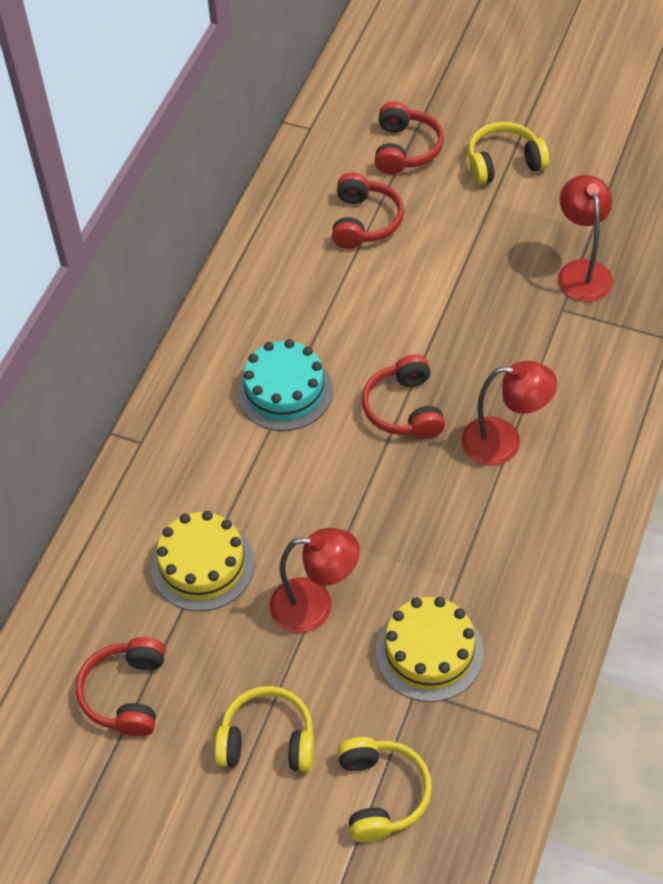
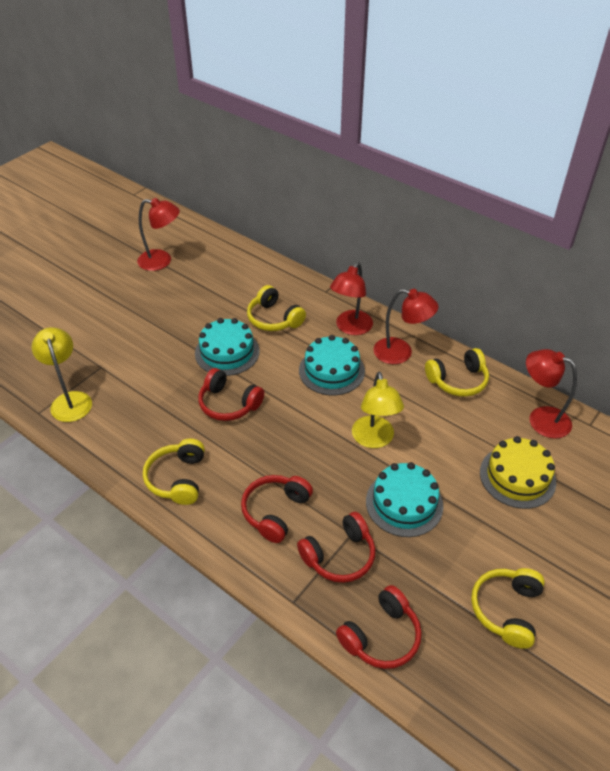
red lamp: [269,528,360,633] [461,361,557,466] [558,175,613,302] = 3 -> [137,198,180,271] [330,262,373,335] [373,289,439,364] [526,349,577,439] = 4
turquoise cake: [237,339,333,431] = 1 -> [195,318,260,376] [299,335,365,395] [366,462,443,537] = 3
yellow cake: [151,511,254,611] [376,597,484,702] = 2 -> [480,436,556,509] = 1
yellow headphones: [215,686,314,772] [337,737,432,842] [468,122,549,185] = 3 -> [143,439,205,505] [247,285,306,331] [425,348,489,397] [471,568,545,649] = 4
yellow lamp: none = 0 -> [32,327,92,422] [352,372,404,448] = 2

